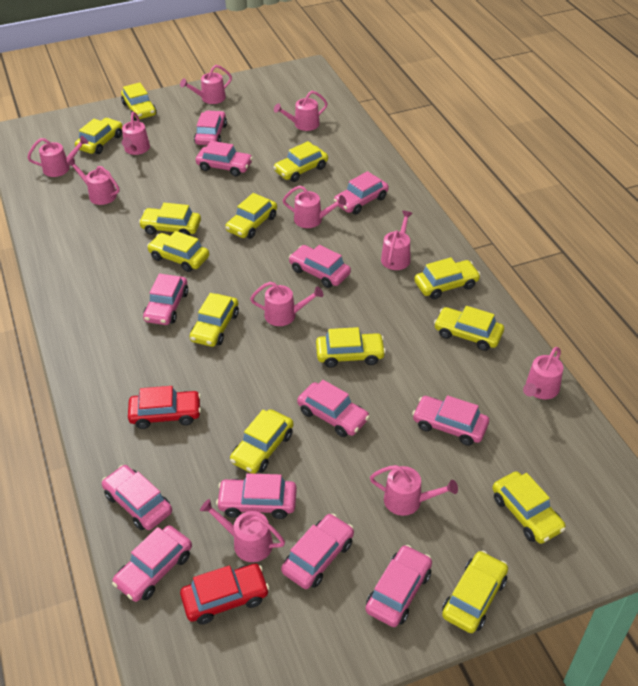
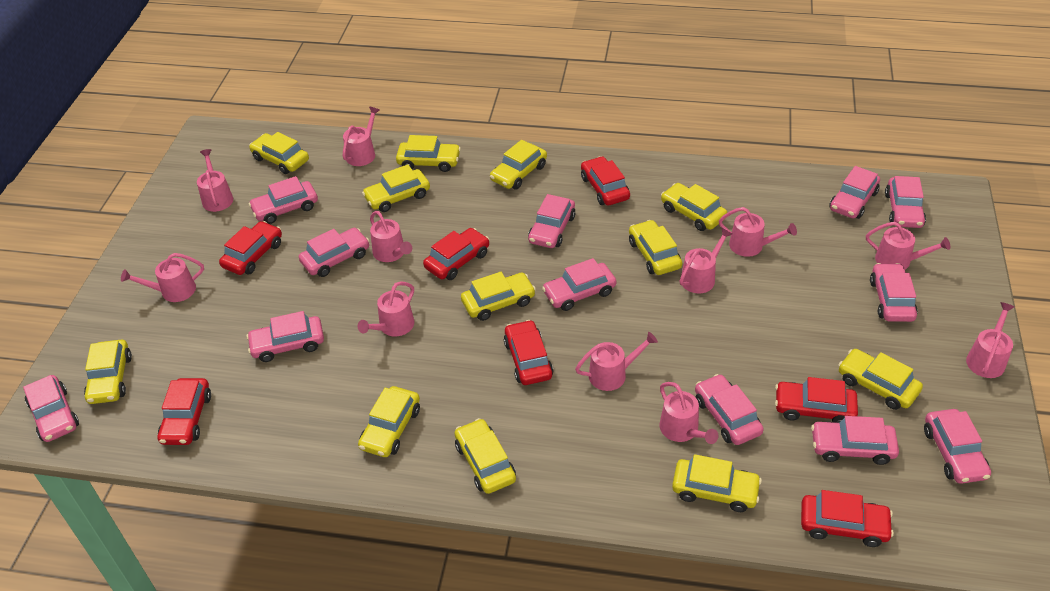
red car: [128,386,201,429] [180,564,269,625] = 2 -> [158,378,211,445] [219,221,282,275] [423,228,489,280] [504,320,553,385] [581,156,630,206] [775,377,858,423] [801,490,894,547] = 7
yellow car: [75,118,123,154] [121,82,157,120] [139,203,201,236] [147,231,209,272] [189,293,239,347] [225,193,277,239] [230,409,293,474] [273,141,328,182] [316,327,386,368] [414,258,481,299] [434,306,504,351] [442,551,508,633] [492,471,566,544] = 13 -> [84,340,132,404] [249,132,309,174] [358,386,420,457] [362,164,430,212] [396,135,461,172] [455,418,516,494] [461,272,536,321] [490,140,547,189] [629,220,682,275] [661,183,727,231] [672,454,762,512] [839,349,923,410] = 12

